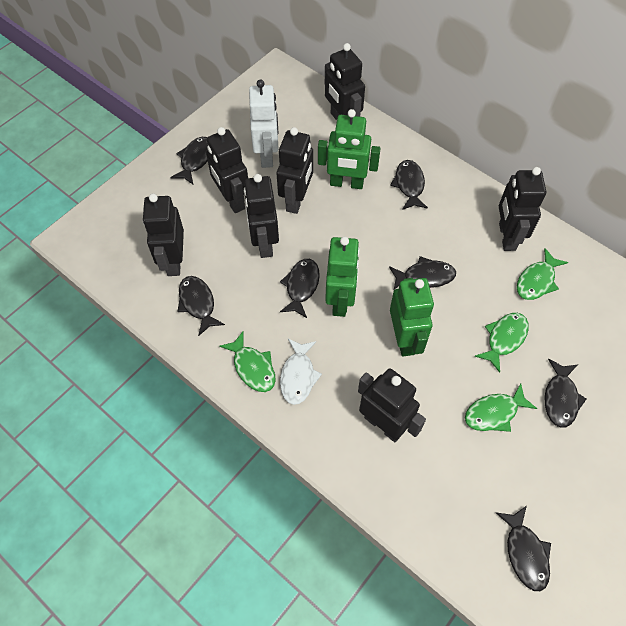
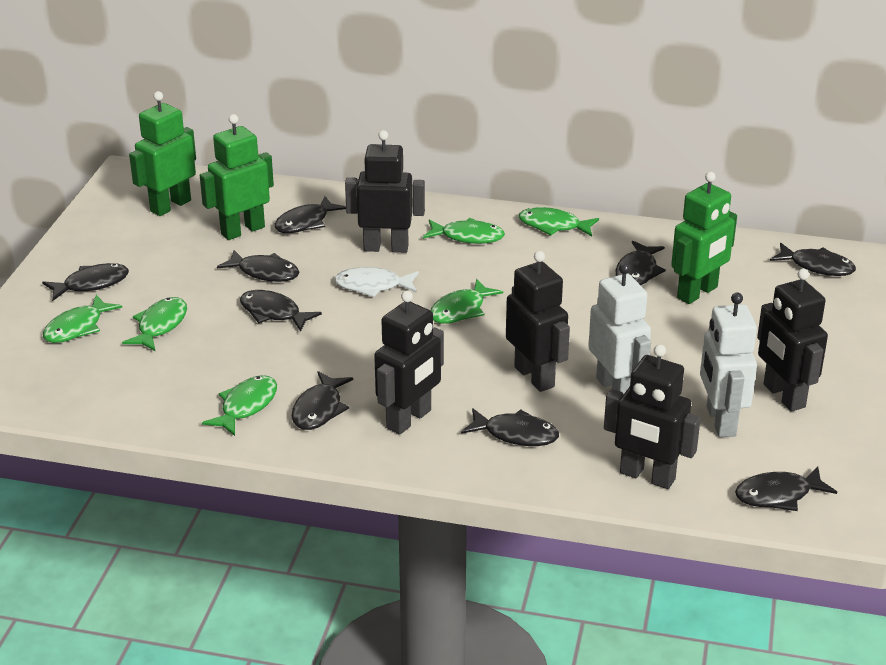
black fish: [170,137,208,184] [177,276,225,336] [280,259,320,318] [389,256,456,290] [390,160,428,210] [496,506,551,591] [544,359,587,428] = 7 -> [42,263,129,301] [217,250,299,282] [240,290,322,332] [274,196,346,233] [292,371,353,430] [461,408,559,446] [616,241,666,285] [735,466,837,511] [770,243,856,276] = 9
black robot: [143,193,184,276] [206,127,248,213] [244,174,279,258] [277,127,313,214] [325,43,365,120] [358,368,426,442] [499,167,546,251] = 7 -> [345,130,425,253] [374,291,444,435] [506,251,570,392] [604,344,701,489] [757,269,828,411] = 5
green fish: [219,332,276,392] [465,383,537,432] [475,313,529,373] [517,248,568,300] = 4 -> [43,295,122,343] [122,297,187,351] [202,375,277,436] [423,218,505,244] [431,279,503,324] [519,207,599,237] = 6
white robot: [249,80,279,168] = 1 -> [588,263,651,395] [700,292,757,437] = 2

